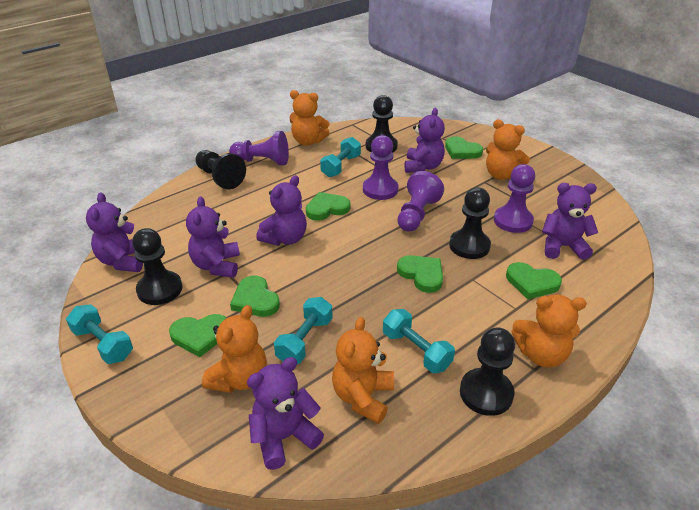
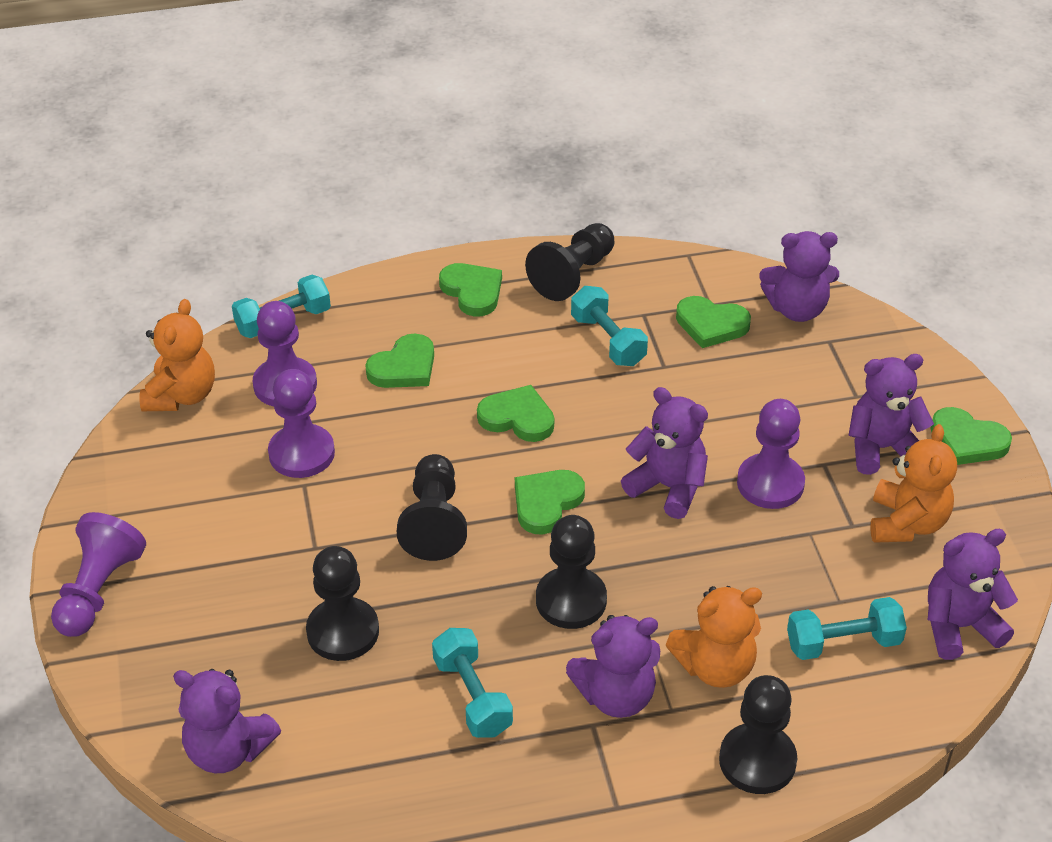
orange teddy bear: [202,305,267,393] [290,90,330,146] [332,317,394,424] [486,119,530,180] [511,295,587,367] = 5 -> [140,299,215,411] [666,586,762,688] [870,424,957,543] = 3

